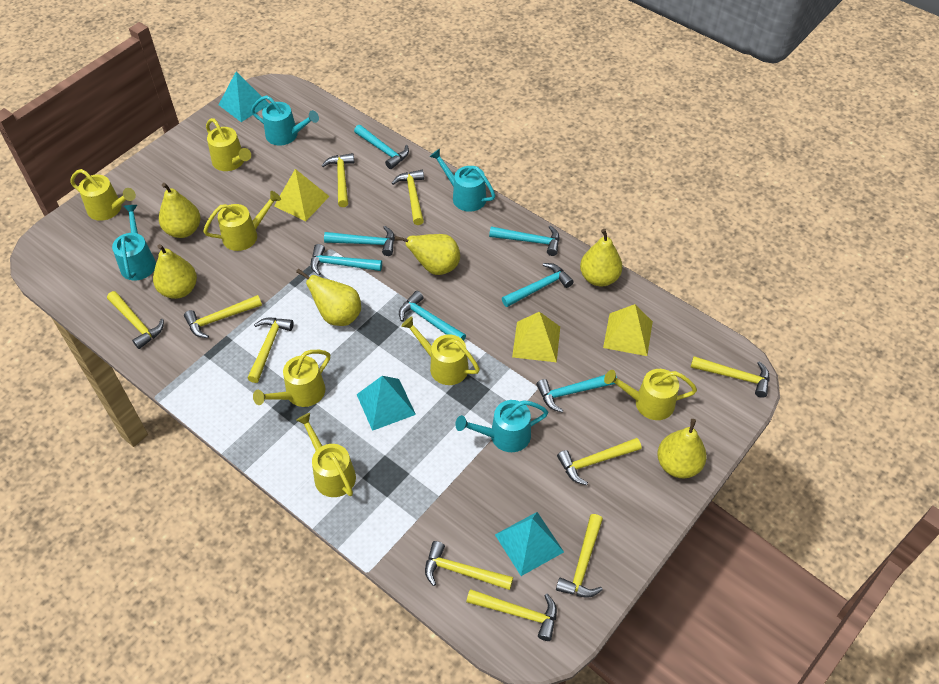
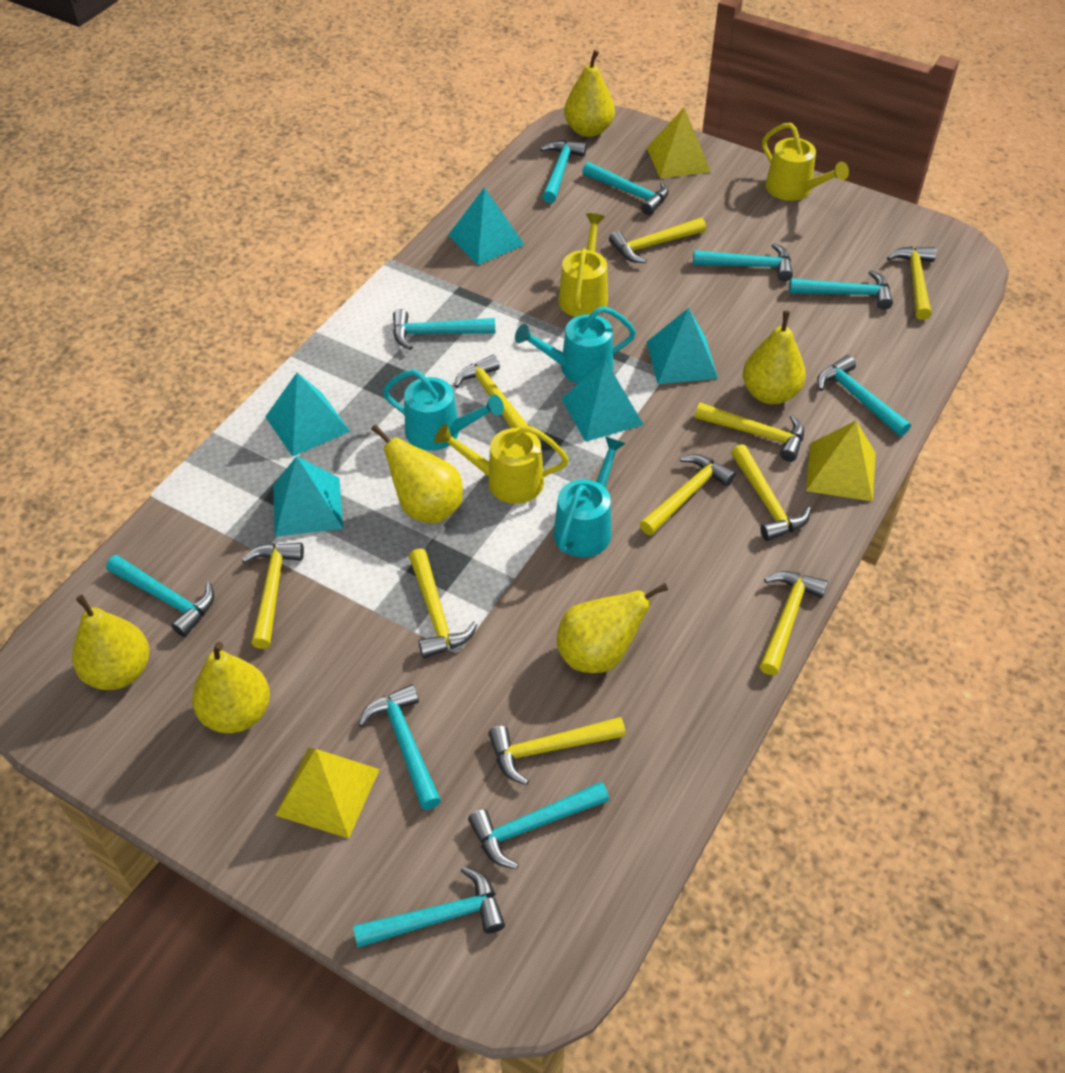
turquoise hammer: [311,244,382,275] [324,226,395,256] [354,125,409,169] [399,291,466,341] [489,225,559,256] [502,263,574,307] [536,375,617,412] = 7 -> [106,555,214,637] [353,866,505,948] [358,684,441,810] [393,309,495,350] [468,782,609,869] [540,140,587,203] [582,162,669,215] [693,243,793,281] [789,270,893,310] [817,355,911,436] = 10
turquoise pyramid: [219,72,269,122] [357,376,416,431] [495,512,564,576] = 3 -> [265,373,350,457] [273,456,343,537] [448,187,525,265] [562,360,644,442] [647,308,718,384] = 5
turquoise watering can: [112,205,156,280] [251,95,319,146] [430,149,495,212] [455,400,548,452] = 4 -> [383,369,504,451] [515,306,636,384] [553,436,626,557] = 3
yellow watering can: [70,169,136,221] [203,191,281,251] [206,118,251,171] [253,350,330,407] [296,413,356,497] [401,316,480,385] [604,369,697,420] = 7 -> [434,424,569,504] [558,213,608,317] [762,123,849,201] = 3

